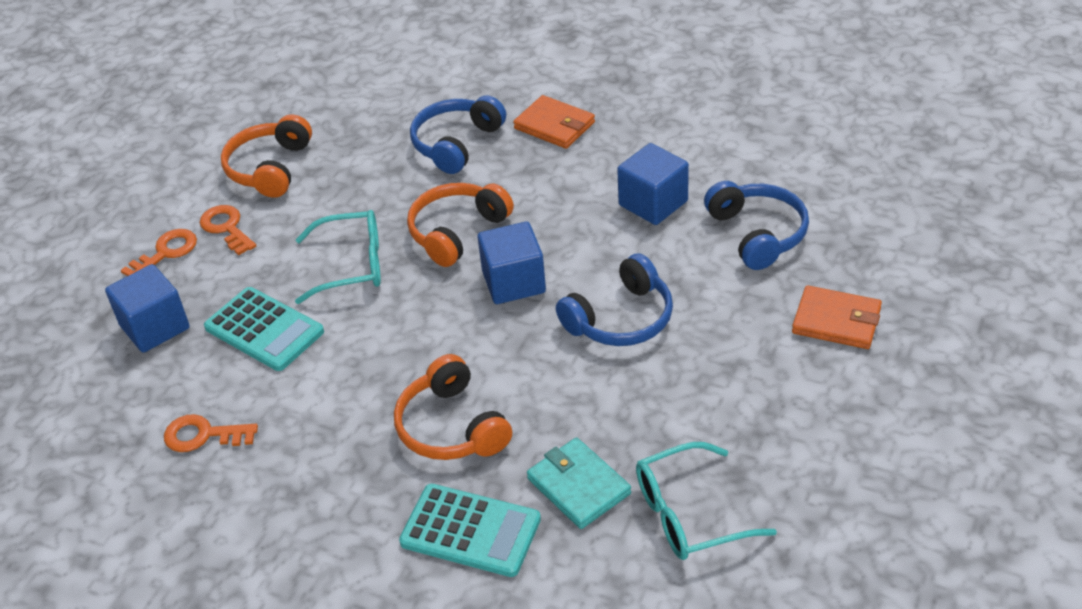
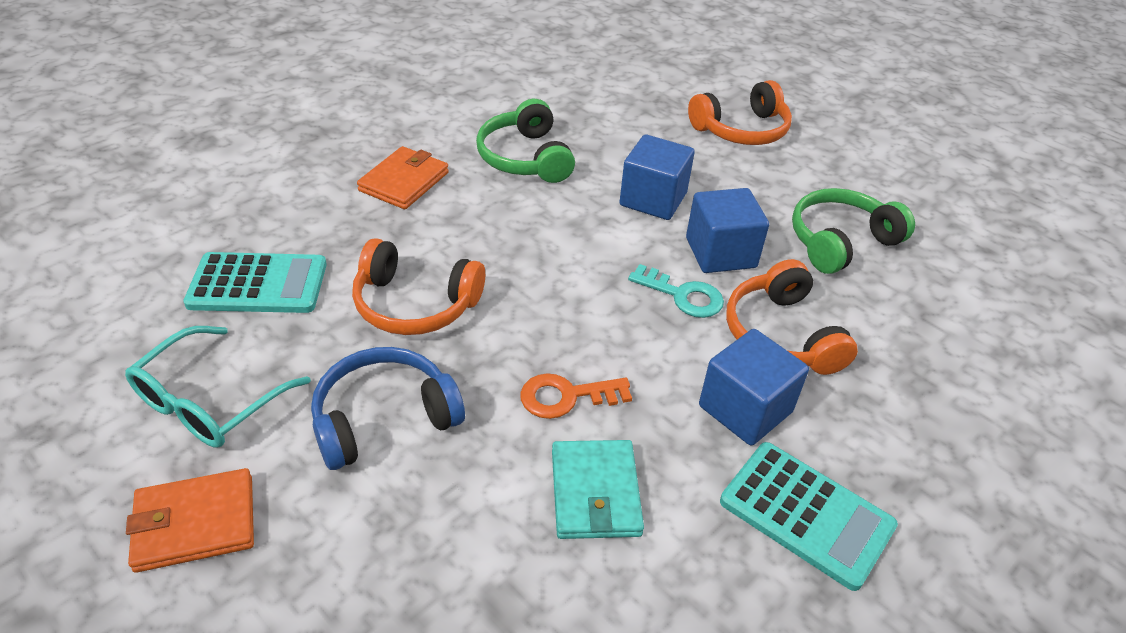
blue headphones: [410,95,506,174] [556,253,673,346] [704,181,809,270] = 3 -> [311,347,465,470] = 1
green headphones: none = 0 -> [476,99,575,183] [792,188,915,274] = 2
orange key: [121,229,197,276] [164,414,258,452] [200,205,256,255] = 3 -> [520,373,632,419] = 1
turquoise glasses: [295,210,381,304] [636,442,777,560] = 2 -> [125,326,311,448] = 1
turquoise key: none = 0 -> [628,264,724,318] = 1

